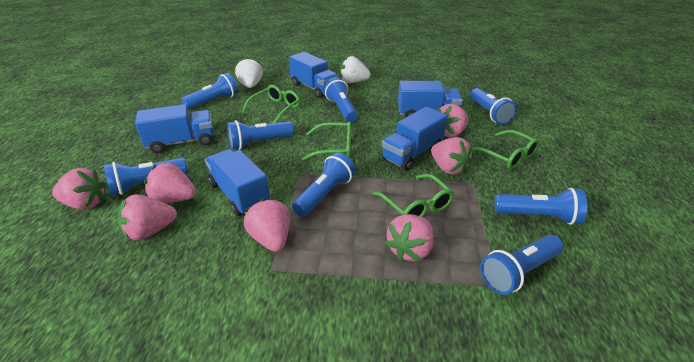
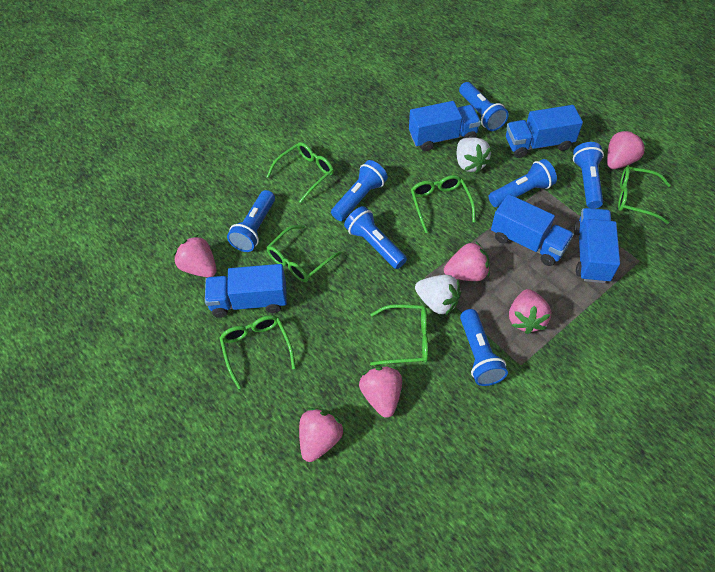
blue flashlight: [104,158,188,196] [181,73,238,110] [227,120,294,149] [292,153,355,217] [324,78,358,122] [470,88,517,125] [480,235,563,295] [494,188,587,225] = 8 -> [227,190,275,252] [331,160,388,221] [344,206,407,269] [459,82,509,131] [460,309,508,386] [489,159,557,207] [573,142,604,209] = 7
green glasses: [242,85,300,123] [302,121,351,161] [373,174,454,217] [472,130,540,169] = 4 -> [220,315,296,389] [267,142,334,203] [267,225,342,282] [370,304,428,366] [411,175,476,233] [618,166,671,224] = 6
pink strawberry: [52,168,106,210] [117,194,177,240] [144,162,196,203] [244,199,290,252] [385,214,434,262] [431,137,472,175] [437,104,469,137] = 7 -> [174,235,216,277] [299,408,344,462] [359,366,402,418] [444,242,490,281] [509,289,551,334] [607,130,646,169] = 6

